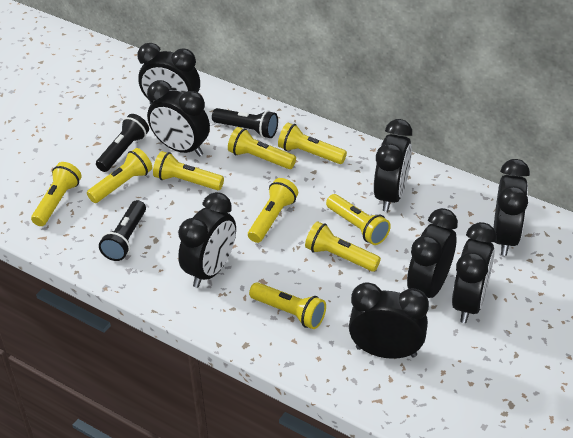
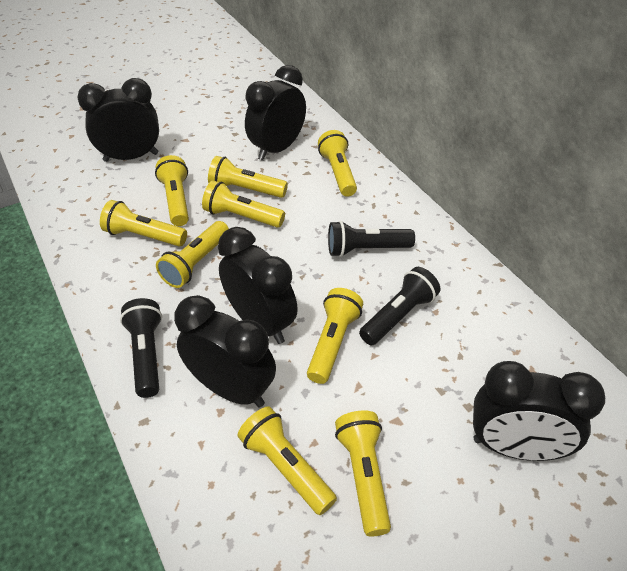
black clock: [137,43,200,104] [147,80,210,157] [178,192,236,288] [349,282,429,359] [374,119,412,212] [407,208,458,298] [452,222,497,323] [494,159,530,256] = 8 -> [77,78,159,162] [174,295,276,407] [218,227,298,344] [245,65,306,161] [473,361,605,461] = 5

